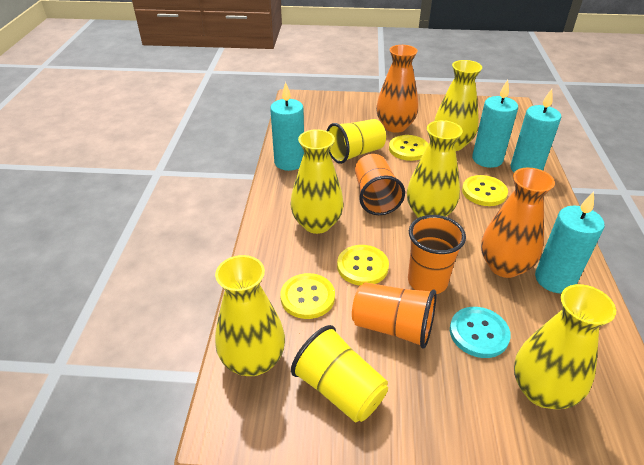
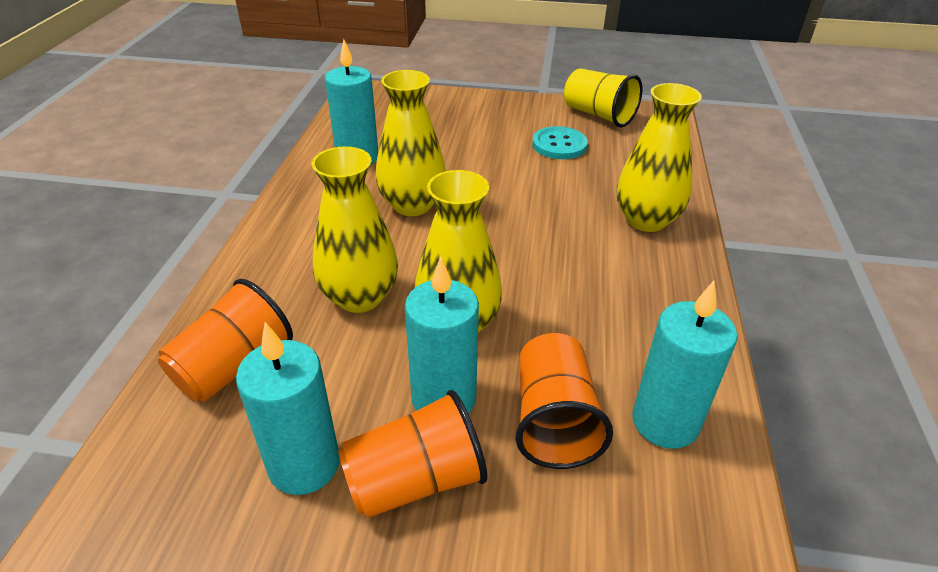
orange vase: [376,45,418,133] [481,168,555,278] = 2 -> none = 0
yellow button: [280,273,335,319] [337,245,389,285] [389,135,428,161] [462,175,508,206] = 4 -> none = 0
yellow cup: [291,325,388,422] [327,119,386,164] = 2 -> [564,68,642,128] = 1
yellow vase: [215,255,285,376] [291,129,344,234] [407,120,463,218] [434,60,482,151] [514,284,616,409] = 5 -> [311,146,398,313] [376,70,446,216] [415,170,502,333] [617,83,702,232] = 4

